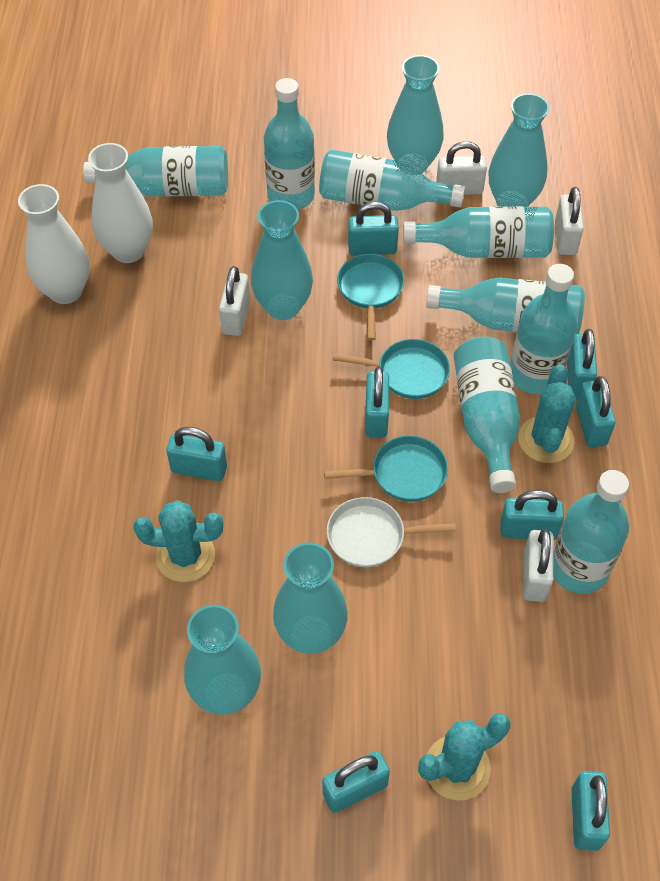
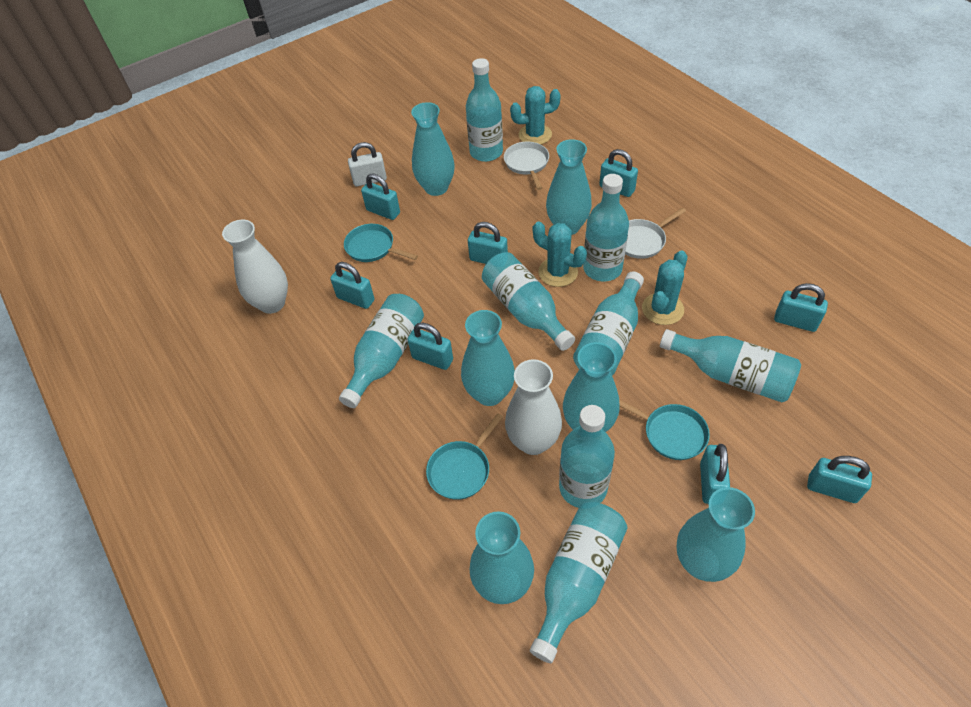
turquoise vase: [184,605,261,715] [251,200,313,320] [273,542,348,654] [387,55,443,173] [488,93,550,207] = 5 -> [411,102,455,196] [461,310,515,406] [470,512,534,604] [546,139,592,235] [563,342,620,432] [677,487,755,582] = 6
white padlock: [219,266,250,336] [436,141,487,195] [523,529,554,602] [555,187,584,255] = 4 -> [348,142,387,187] = 1
white pan: [327,497,456,567] = 1 -> [504,142,549,190] [625,208,686,259] = 2

